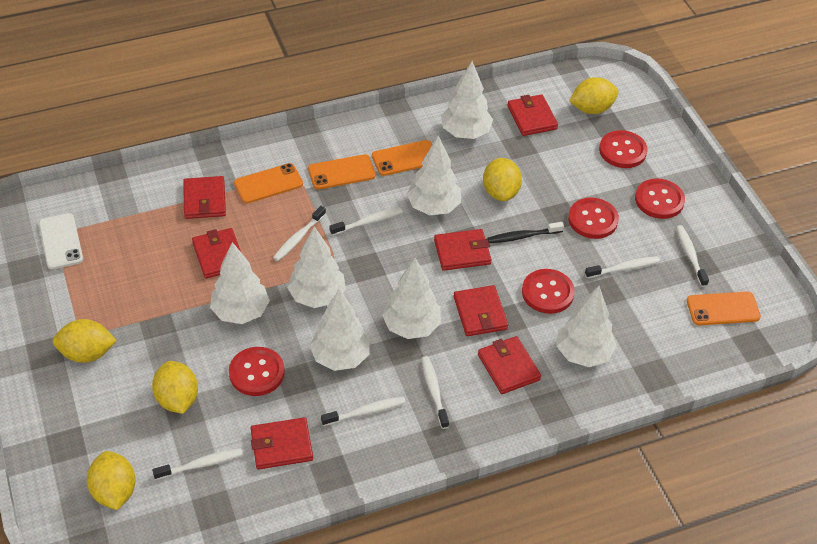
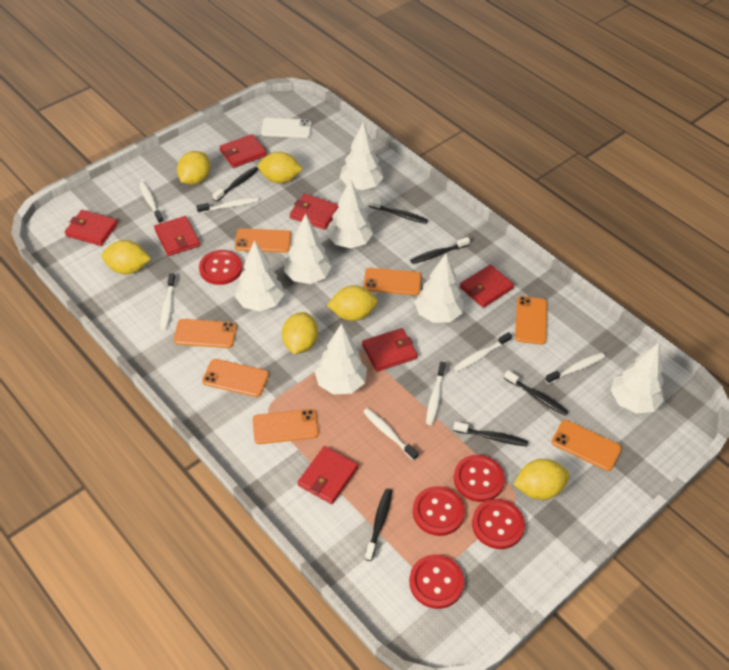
black toothbrush: [487,222,564,243] = 1 -> [213,167,259,202] [365,489,392,561] [369,199,428,224] [411,237,470,264] [453,422,528,447] [504,370,569,416] = 6
orange phone: [234,163,303,203] [308,154,376,190] [372,140,432,176] [687,291,761,326] = 4 -> [174,319,237,348] [202,359,269,397] [235,228,291,253] [252,409,319,444] [363,268,421,295] [515,296,547,345] [552,420,622,471] = 7
yellow lemon: [53,319,117,363] [87,451,136,510] [152,361,198,414] [483,158,522,201] [569,77,619,114] = 5 -> [102,240,151,274] [177,151,210,185] [258,152,303,183] [282,312,318,354] [327,285,378,321] [513,459,570,500] = 6

